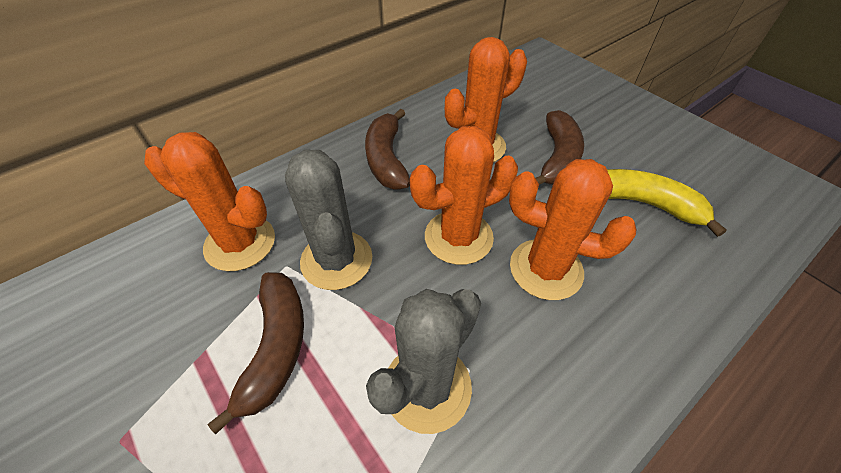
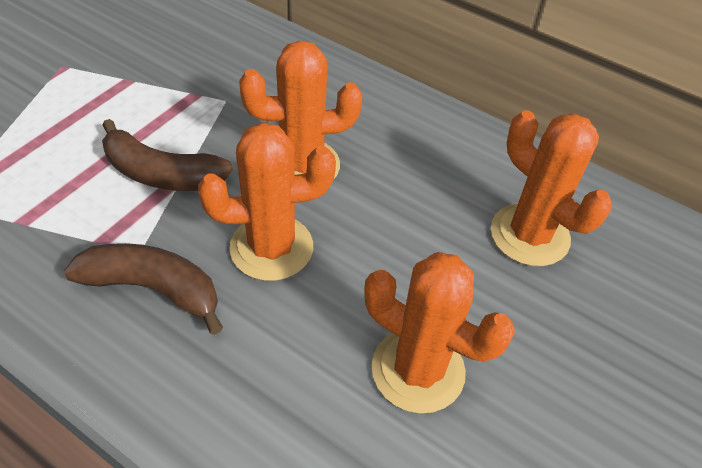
brown banana: [208,272,304,434] [365,109,410,190] [536,110,584,185] = 3 -> [64,243,223,335] [102,119,233,191] = 2
grey cactus: [285,149,372,290] [366,289,481,434] = 2 -> none = 0
yellow banana: [607,169,727,237] = 1 -> none = 0

